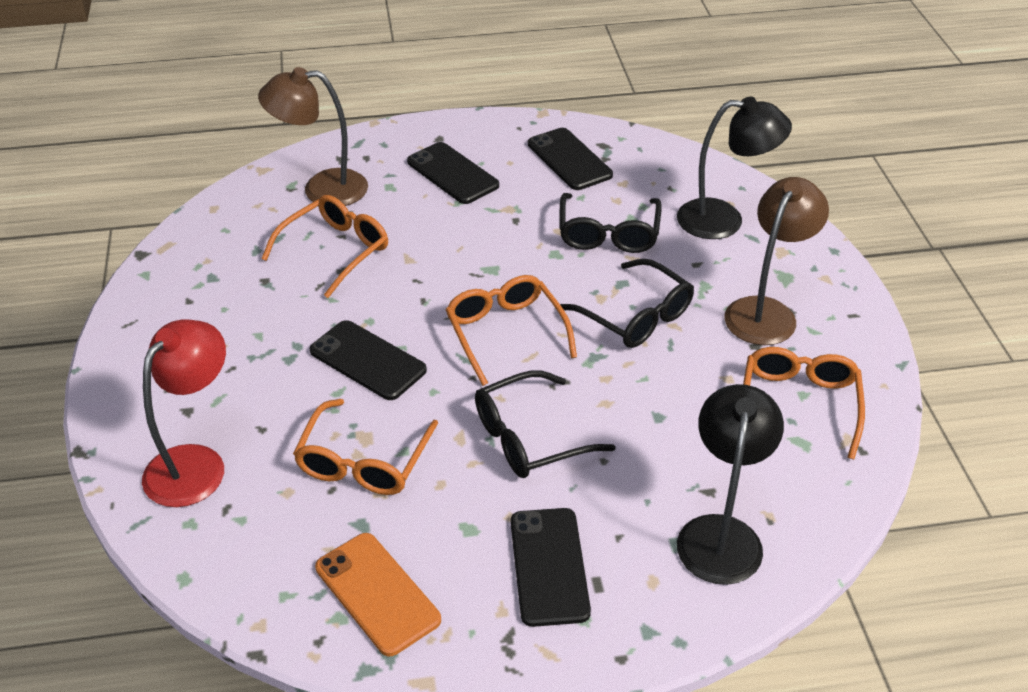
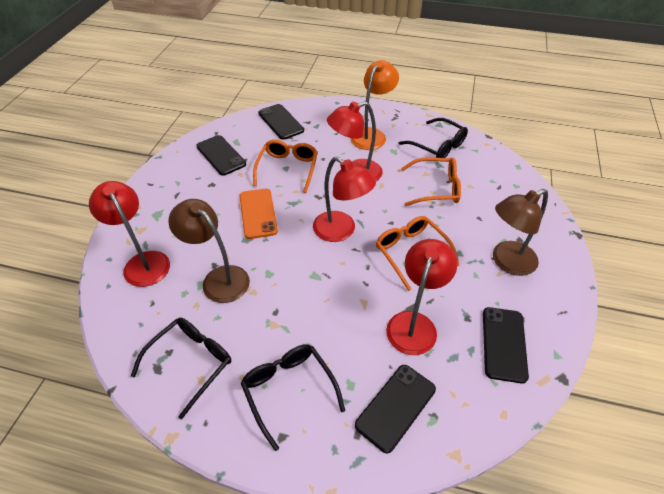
black lamp: [677,97,792,239] [677,384,784,585] = 2 -> none = 0
orange glasses: [261,195,388,298] [293,399,438,495] [446,275,577,386] [743,347,865,459] = 4 -> [253,140,318,193] [376,216,460,291] [401,157,461,206] = 3
orange lamp: none = 0 -> [350,60,399,150] = 1
red lamp: [142,319,226,507] = 1 -> [89,181,170,287] [313,156,376,242] [327,101,382,181] [386,239,457,355] = 4

